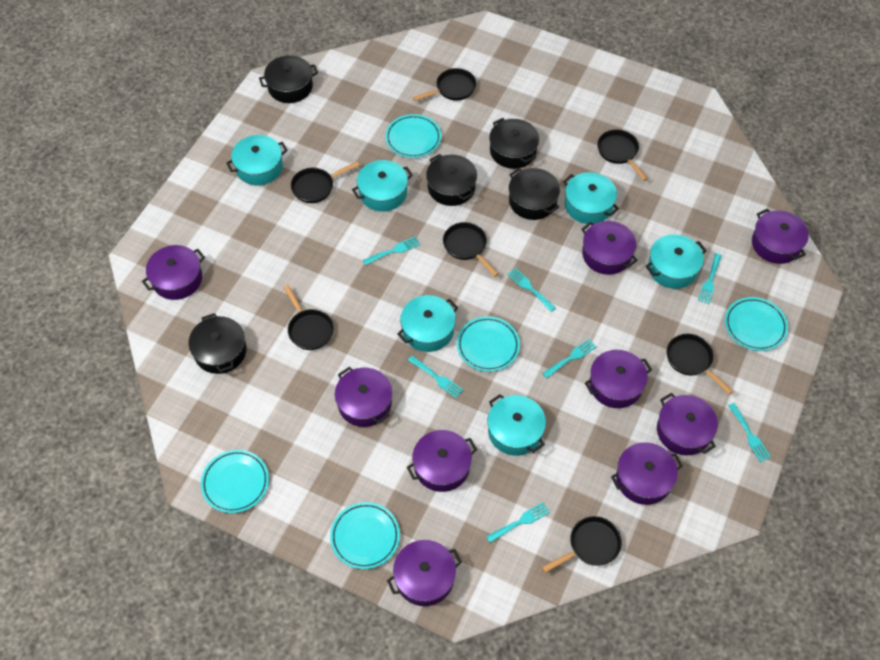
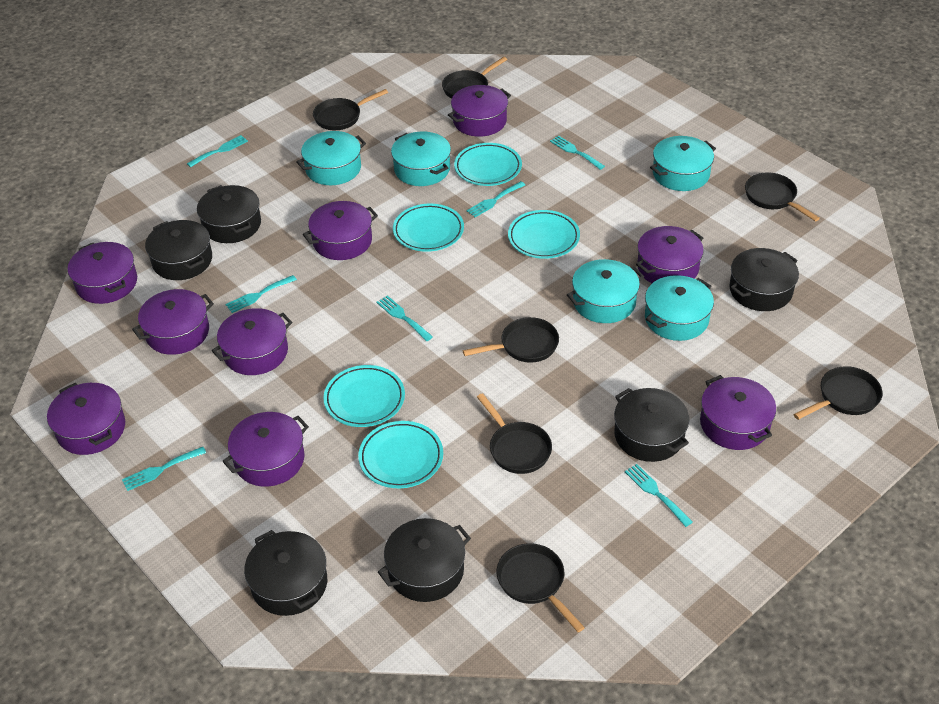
black pot: [189,313,247,374] [259,55,318,103] [426,154,477,206] [489,118,539,169] [509,168,560,220] = 5 -> [145,220,212,280] [197,185,261,243] [244,530,327,616] [378,518,471,602] [614,388,689,462] [729,248,799,311] = 6
turquoise pot: [226,135,288,185] [352,160,413,212] [397,295,458,352] [487,394,546,456] [563,172,619,224] [645,234,707,289] = 6 -> [296,131,366,185] [391,132,451,186] [567,259,644,323] [645,275,714,341] [650,136,716,191] = 5

